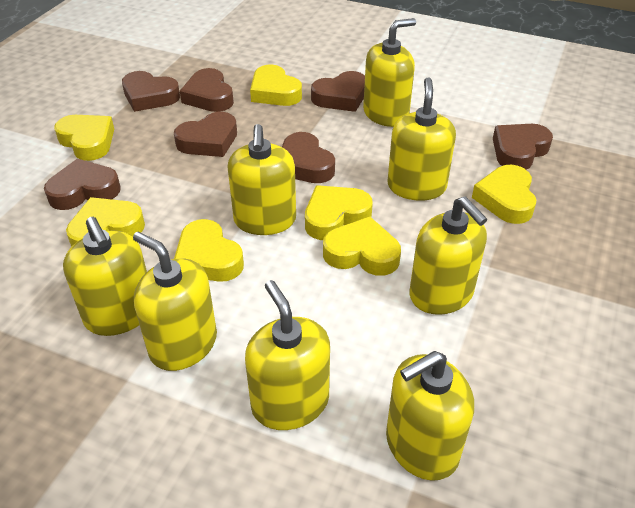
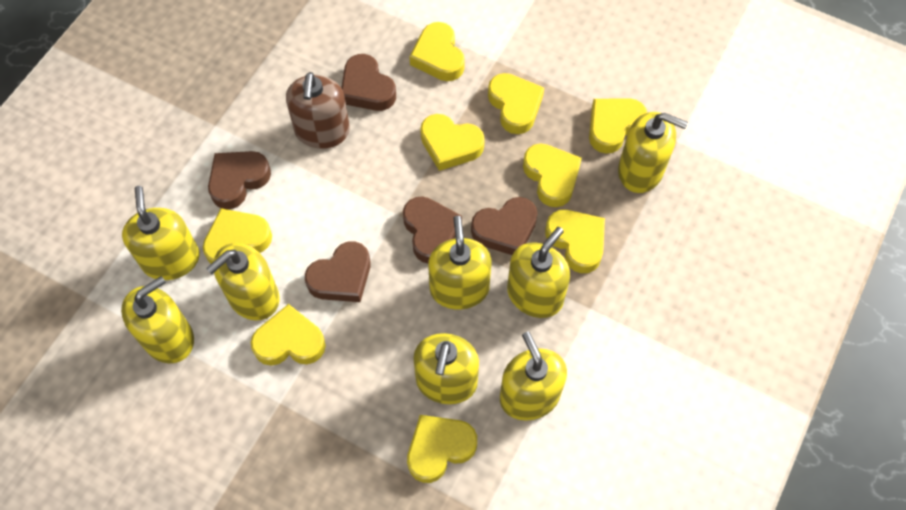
brown heart: [44,159,121,210] [122,71,180,112] [174,112,237,157] [180,68,234,112] [282,132,335,183] [311,71,365,112] [493,124,553,170] = 7 -> [208,151,271,209] [305,241,370,302] [341,54,396,111] [403,196,462,263] [471,197,538,255] = 5
brown soap dispenser: none = 0 -> [286,72,350,149] = 1
yellow heart: [54,115,114,161] [66,197,145,247] [174,219,244,282] [250,64,302,106] [305,185,373,240] [323,217,401,276] [472,165,536,224] = 7 -> [203,208,272,264] [251,304,326,366] [407,415,477,483] [410,22,465,81] [420,114,485,171] [488,73,544,134] [523,144,582,207] [545,210,605,273] [589,98,647,154] = 9

